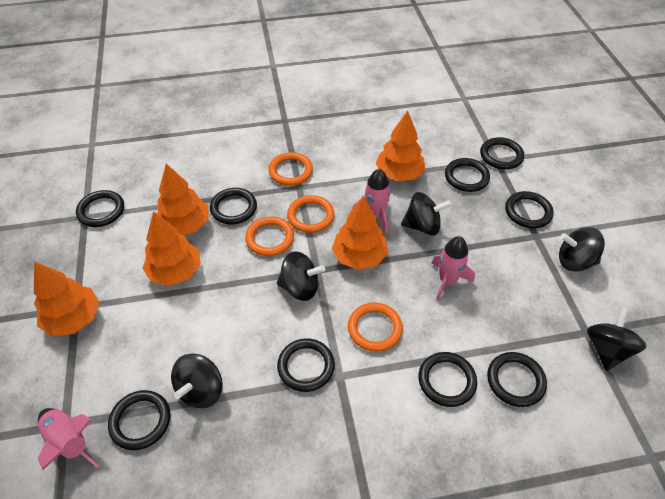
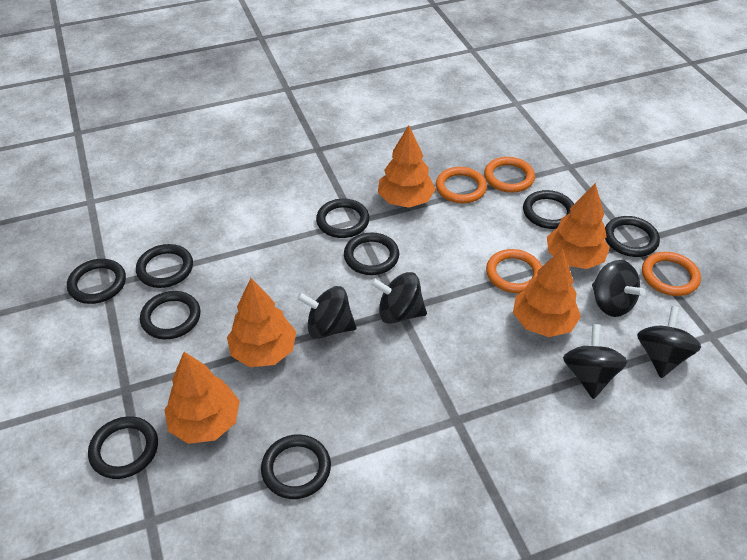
pink rocket: [38,408,99,470] [352,169,391,233] [432,236,475,301] = 3 -> none = 0

